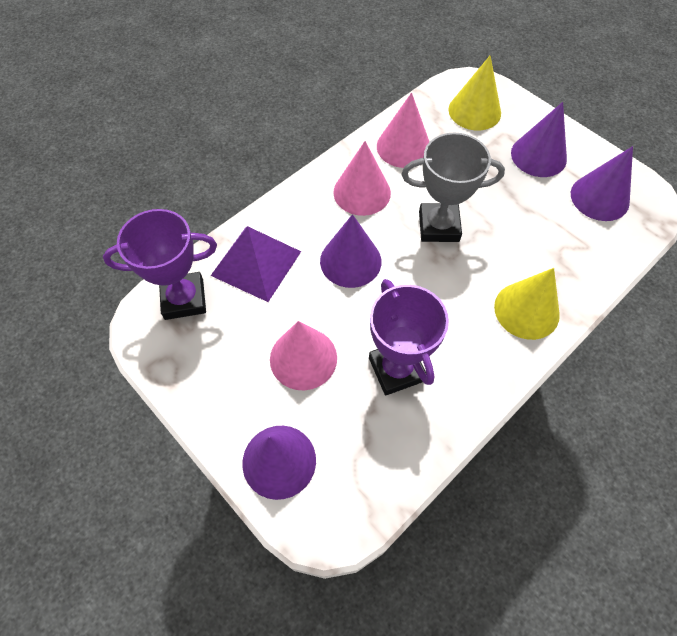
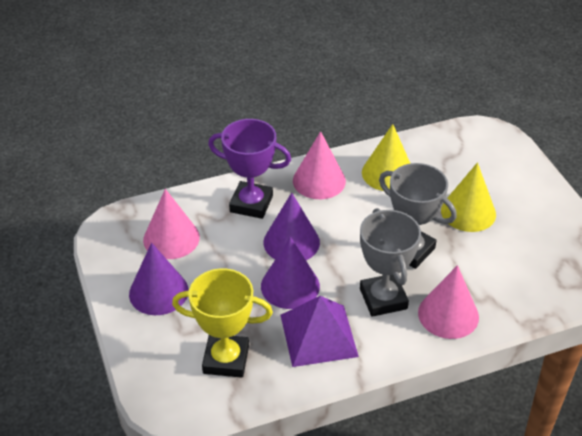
grey trophy: [402,132,505,242] = 1 -> [360,208,421,317] [379,163,457,269] = 2
purple cone: [242,426,316,500] [320,214,381,288] [511,102,567,177] [571,146,633,221] = 4 -> [129,243,189,315] [261,237,320,309] [264,193,320,260] = 3
purple trophy: [103,209,217,320] [369,279,449,395] = 2 -> [208,119,291,219] = 1
yellow trophy: none = 0 -> [172,268,273,378] = 1

